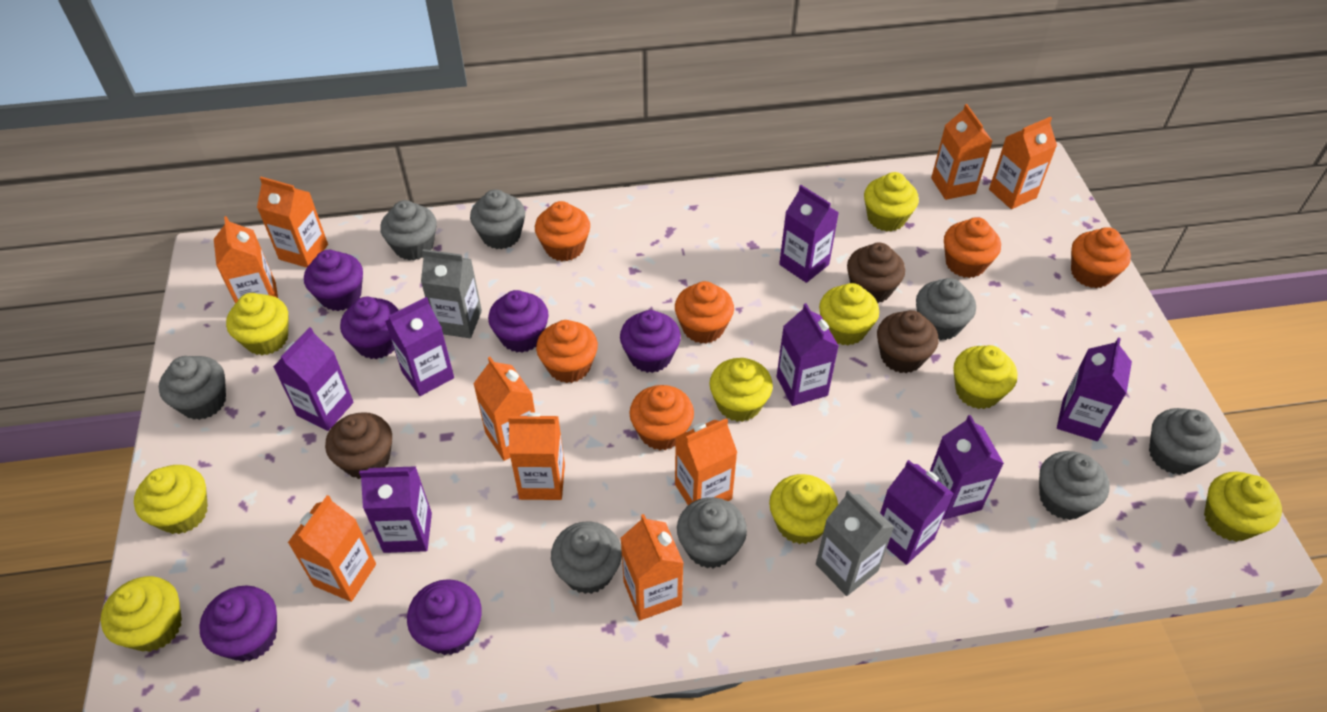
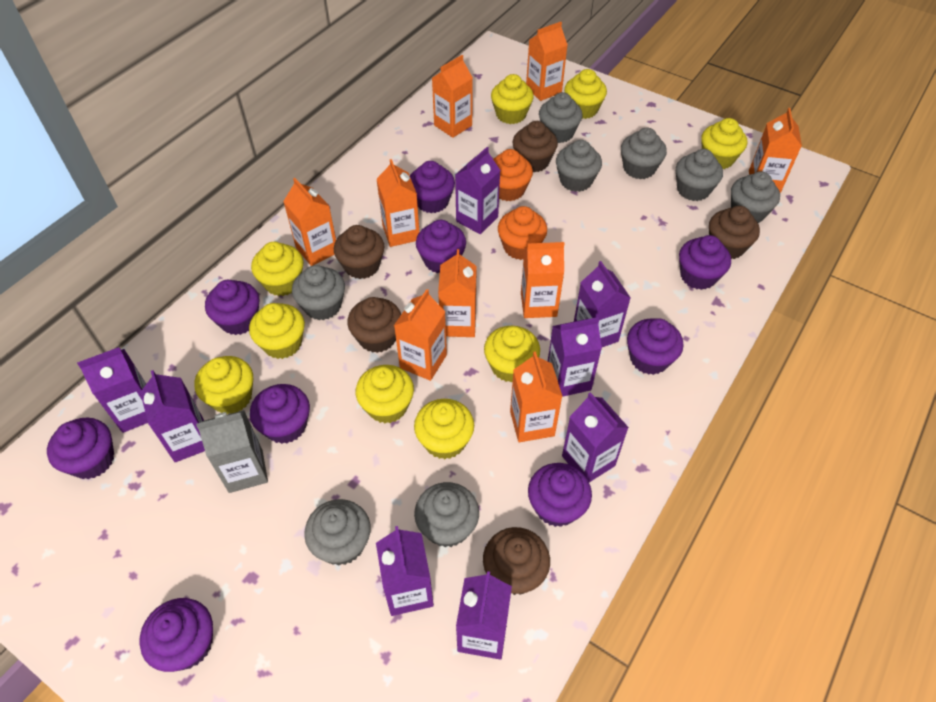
brown cupcake: [325,412,392,479] [847,243,905,303] [877,310,938,373] = 3 -> [334,225,384,279] [347,297,401,353] [483,527,550,595] [512,121,558,172] [709,206,760,259] = 5
grey carton: [421,249,482,338] [816,490,894,596] = 2 -> [196,410,268,493] = 1
orange cupcake: [535,201,590,261] [536,320,598,383] [629,385,694,450] [675,281,734,343] [944,217,1001,278] [1071,227,1131,288] = 6 -> [493,149,533,201] [498,206,547,260] = 2
purple cupcake: [199,585,277,662] [304,250,363,311] [340,297,399,359] [407,579,482,655] [488,290,549,353] [620,310,681,373] = 6 -> [47,417,114,479] [139,598,213,672] [205,280,259,335] [250,384,310,444] [410,161,455,213] [416,220,466,273] [528,463,592,527] [627,318,684,375] [679,235,731,290] = 9

